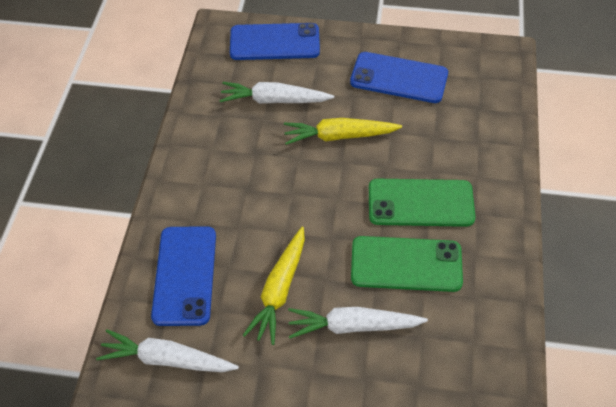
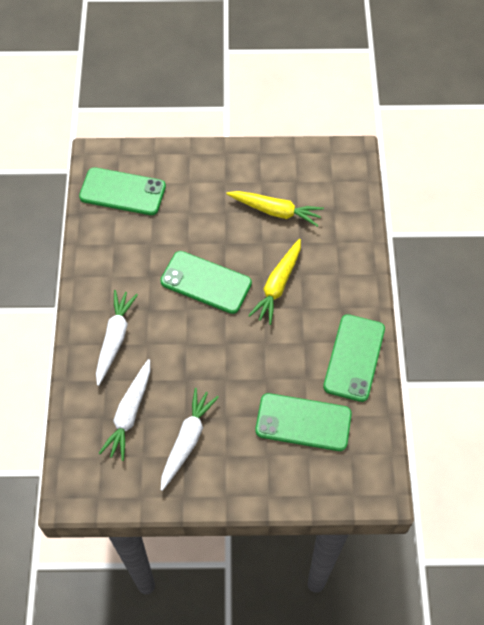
blue phone: [151,226,216,326] [230,23,320,60] [350,52,448,103] = 3 -> none = 0
green phone: [351,236,463,292] [369,179,475,227] = 2 -> [79,167,166,215] [160,251,252,314] [255,393,352,451] [323,314,385,402] = 4

